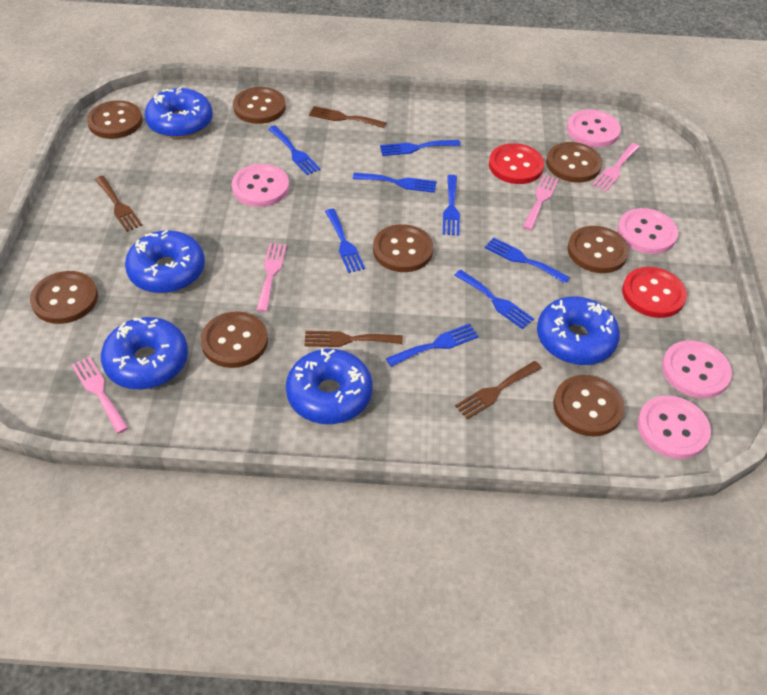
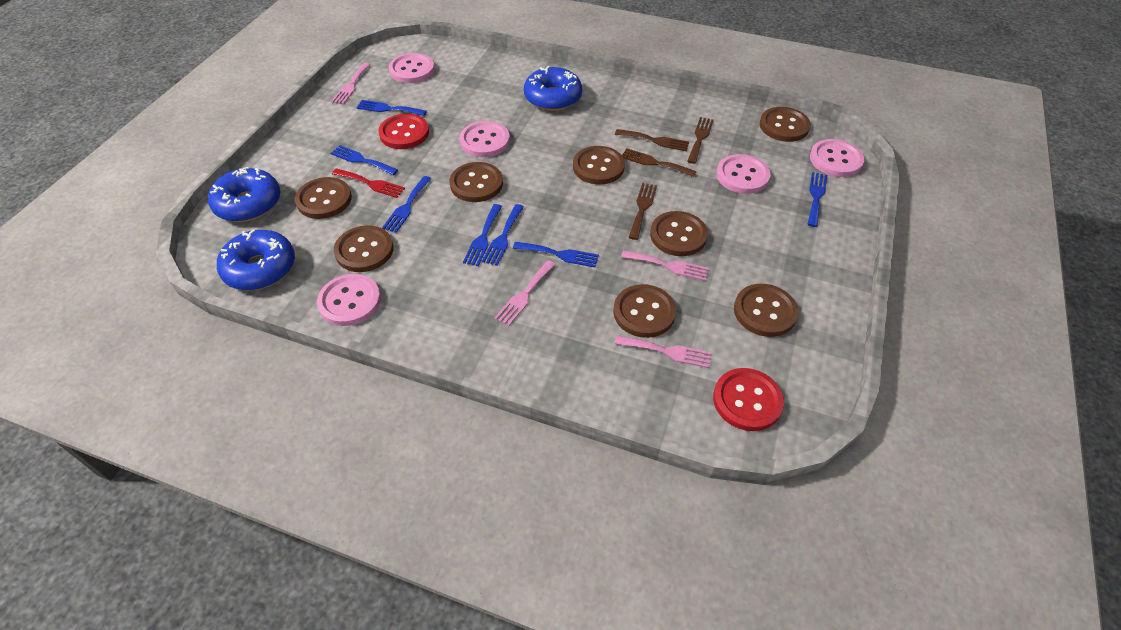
blue donut: [101,317,188,390] [125,230,205,294] [145,87,213,138] [286,349,373,424] [537,296,620,365] = 5 -> [208,167,280,222] [217,229,295,291] [524,66,582,111] = 3
blue fork: [268,126,321,175] [325,209,365,273] [353,173,437,193] [380,140,461,156] [386,323,479,367] [443,175,460,236] [454,270,534,329] [485,237,570,284] = 8 -> [330,145,398,175] [356,100,427,116] [382,176,431,233] [463,204,502,266] [482,204,524,266] [513,242,599,267] [807,172,827,227] = 7
red fork: none = 0 -> [332,168,405,198] = 1

